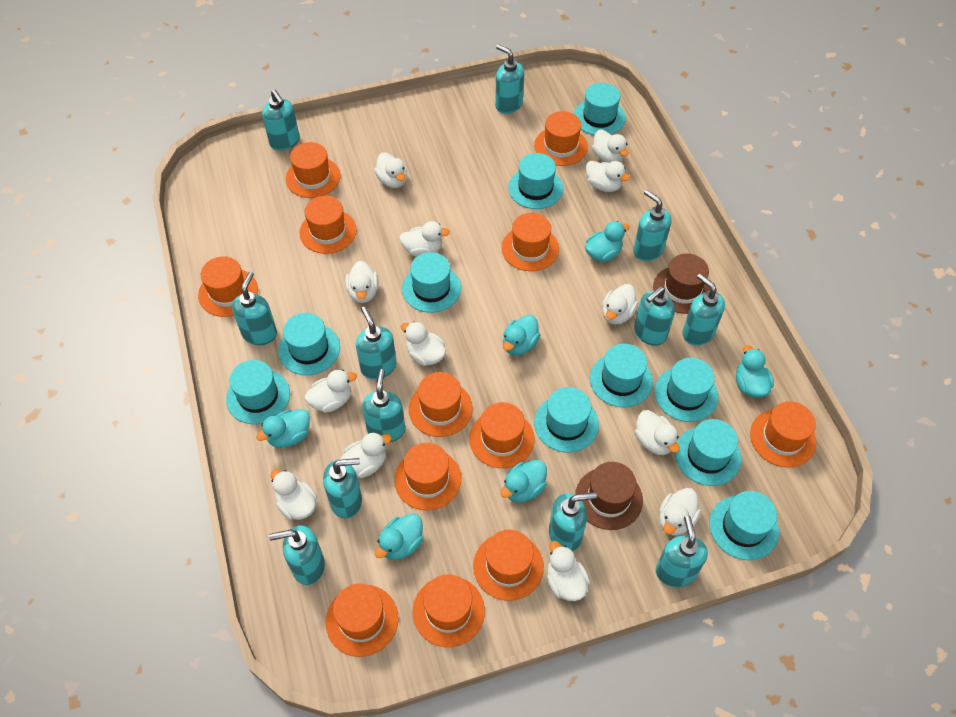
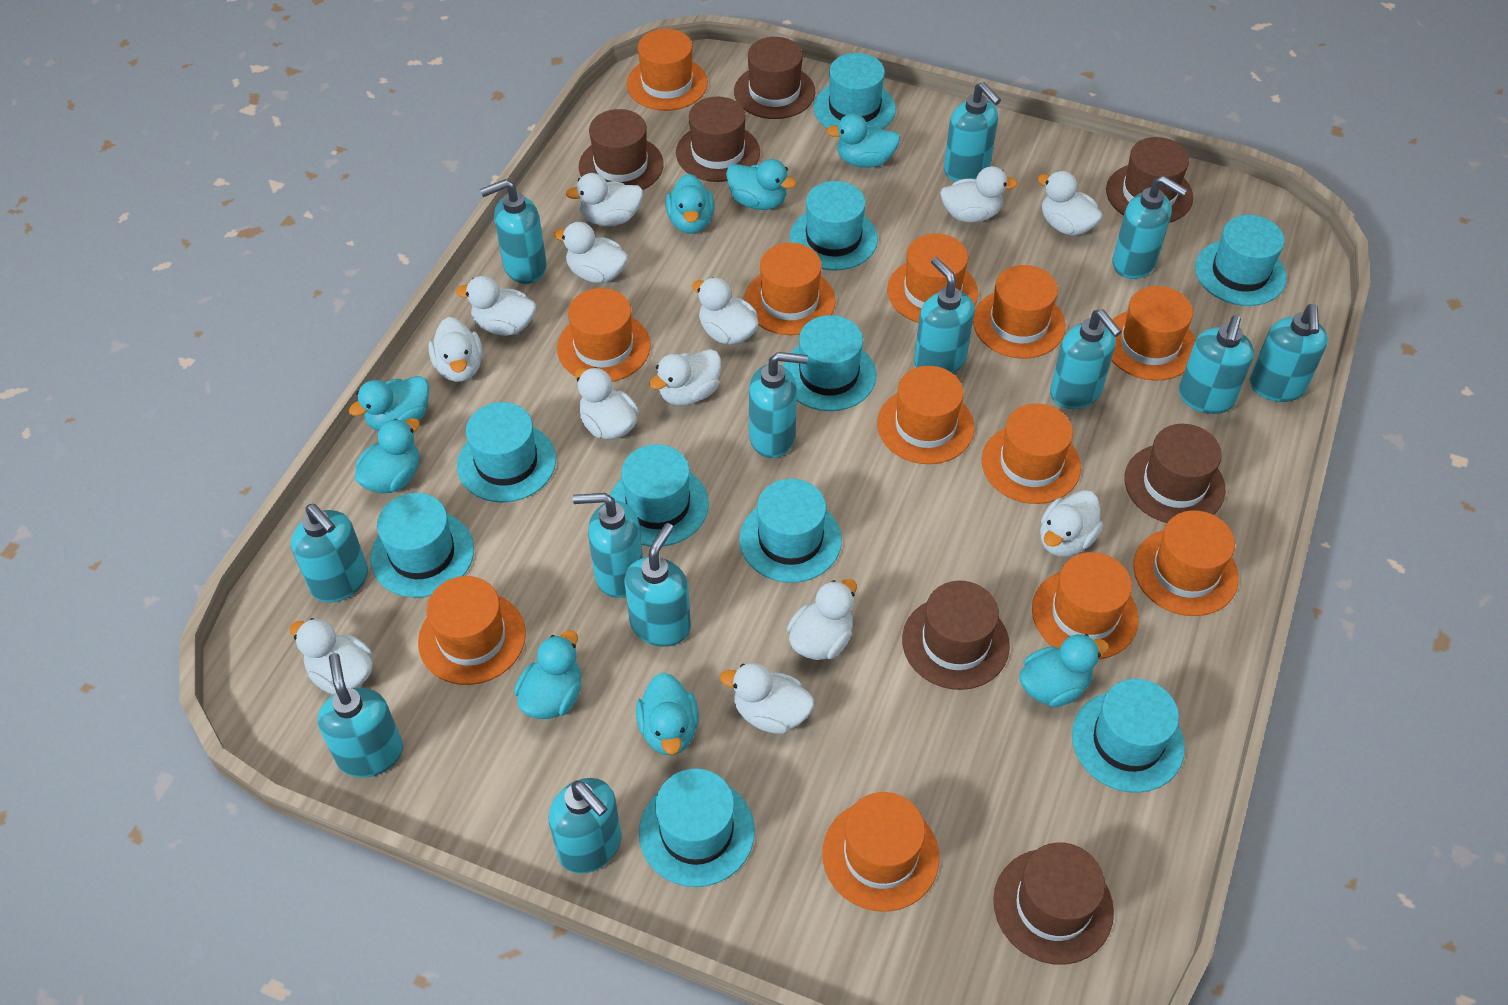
brown hat: [575,462,643,530] [653,253,711,314] = 2 -> [579,109,664,190] [676,97,760,182] [734,37,815,119] [902,581,1010,690] [993,842,1114,965] [1106,137,1193,223] [1124,424,1226,523] = 7
turquoise duck: [256,409,310,448] [375,513,423,560] [500,460,547,503] [503,315,540,356] [585,221,630,262] [736,345,774,397] = 6 -> [349,376,429,431] [355,418,420,493] [514,630,581,719] [636,673,699,755] [666,174,715,234] [726,159,796,210] [826,113,901,168] [1019,634,1109,707] = 8
turquoise soap dispenser: [232,272,277,345] [262,90,300,151] [269,525,325,585] [323,458,362,518] [356,306,397,379] [362,369,405,442] [495,44,524,114] [549,492,597,551] [633,190,671,261] [634,286,675,346] [656,515,708,587] [682,274,725,345] = 12 -> [291,504,368,603] [318,653,403,778] [480,179,547,284] [549,778,621,874] [573,493,643,598] [624,523,691,647] [749,352,808,458] [914,257,975,373] [944,82,1001,182] [1050,309,1122,409] [1112,176,1188,279] [1179,316,1254,414] [1250,304,1328,402] = 13

